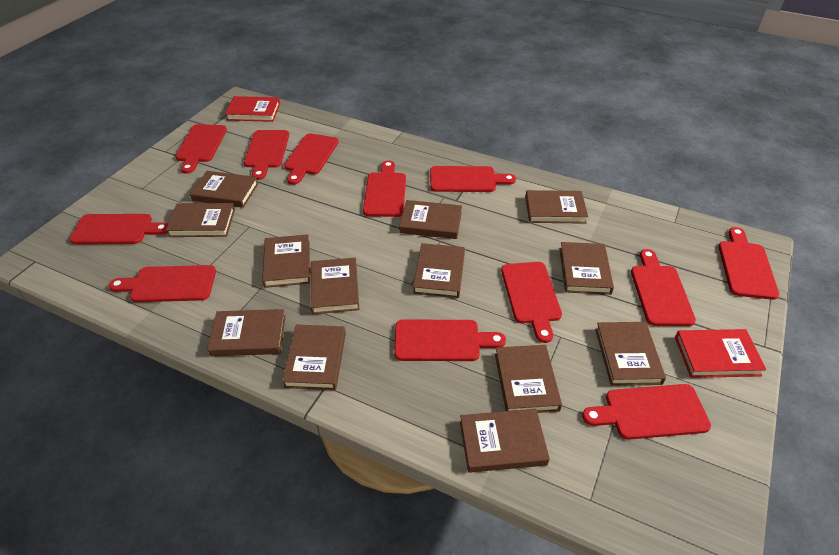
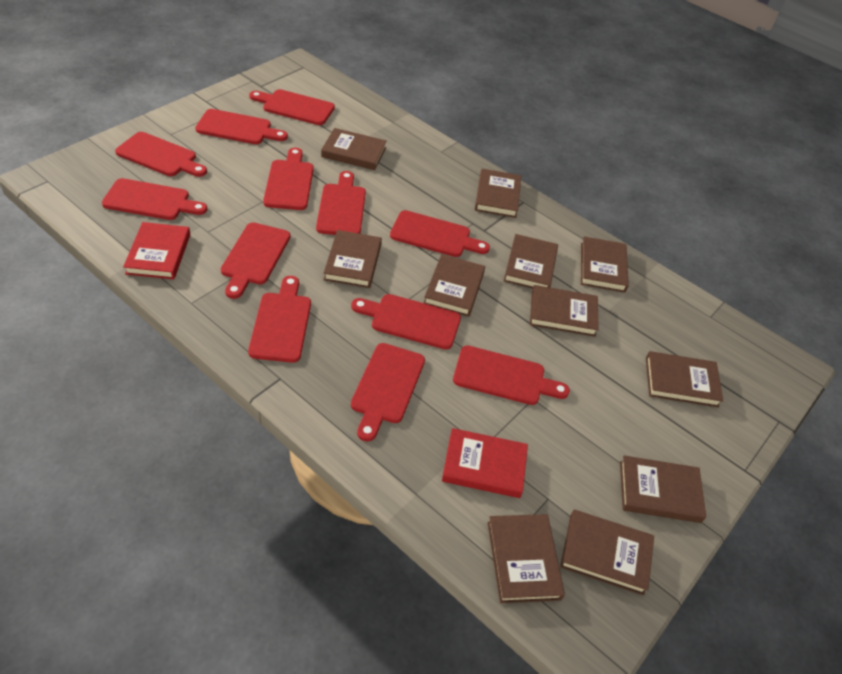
brown book: [166,203,235,237] [190,171,258,208] [207,309,286,356] [262,234,310,288] [282,325,346,390] [310,258,359,314] [399,200,462,239] [413,243,465,298] [460,409,550,473] [495,345,562,413] [525,190,588,224] [560,242,614,295] [595,322,666,386] = 13 -> [321,128,387,170] [323,230,382,288] [424,254,485,317] [475,169,521,218] [487,514,565,603] [504,234,558,289] [530,285,599,337] [560,510,654,595] [581,236,629,293] [620,455,706,523] [646,351,723,408] = 11

